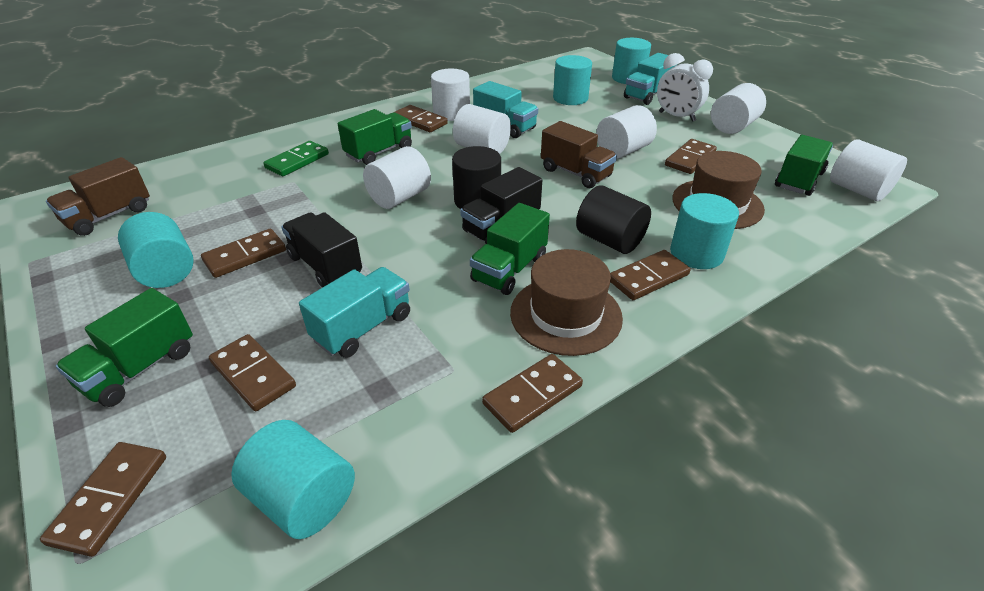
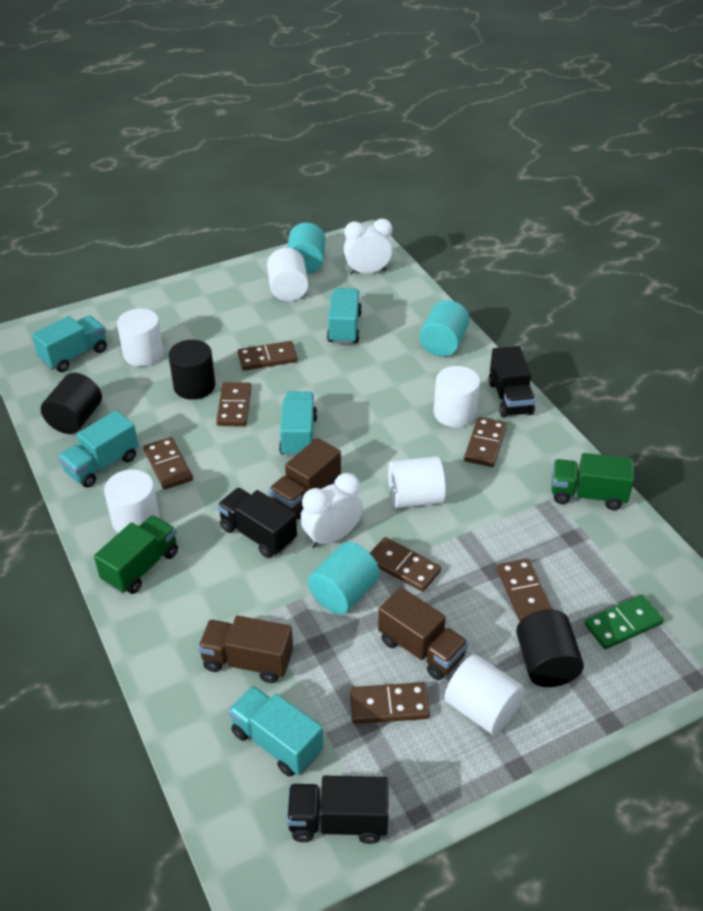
black cylinder: [452,146,501,209] [576,185,651,254] = 2 -> [41,373,102,434] [168,340,215,400] [516,609,584,687] = 3
black truck: [281,212,362,288] [460,167,542,244] = 2 -> [217,488,297,558] [287,776,389,844] [489,346,536,418] = 3
brown hat: [510,249,623,356] [672,151,765,229] = 2 -> none = 0
brown truck: [46,157,150,236] [541,121,617,188] = 2 -> [198,616,293,683] [269,438,341,519] [378,587,469,680] = 3
green truck: [56,288,193,407] [338,109,412,165] [470,203,550,295] [775,135,833,196] = 4 -> [94,515,178,594] [552,453,634,510] = 2
turquoise cylinder: [118,212,194,288] [231,420,355,539] [553,55,592,105] [612,38,651,84] [670,193,739,269] = 5 -> [287,223,325,274] [308,542,380,614] [419,300,470,357] = 3
turquoise truck: [299,267,410,358] [473,81,538,138] [624,53,676,105] = 3 -> [32,315,107,372] [58,411,139,488] [228,686,323,777] [279,391,317,457] [327,288,362,344] = 5
white clock: [657,53,713,122] = 1 -> [300,473,363,548] [344,219,393,275] = 2

